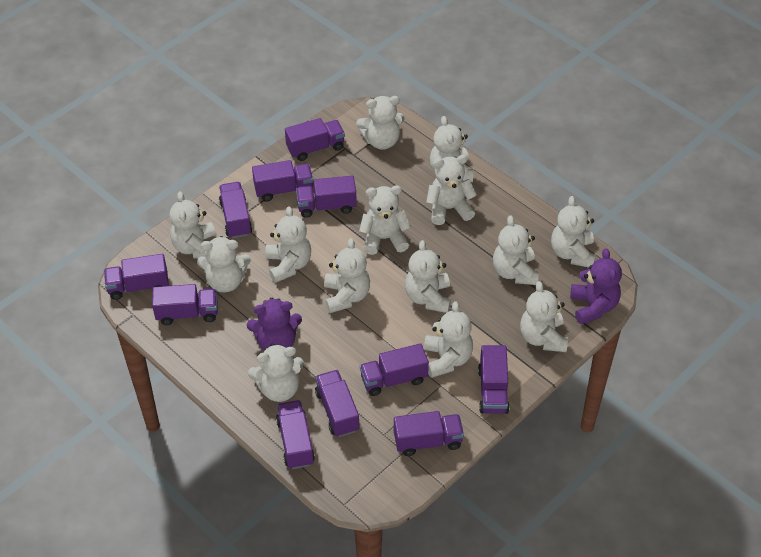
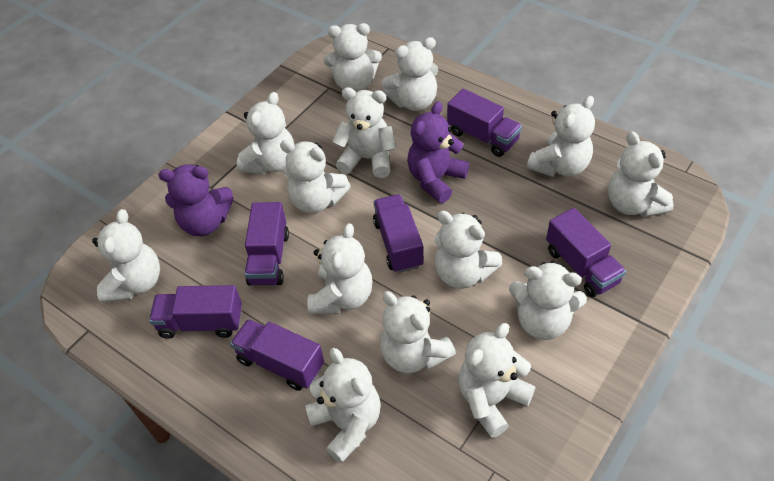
purple truck: [104,254,169,300] [152,284,218,325] [219,182,252,238] [252,160,313,202] [276,400,315,469] [285,118,345,161] [296,176,357,218] [315,370,359,437] [360,343,429,396] [394,411,464,456] [478,345,510,414] = 11 -> [149,285,242,339] [230,319,324,391] [245,202,289,285] [373,194,424,273] [447,89,522,157] [546,208,626,297] = 6

